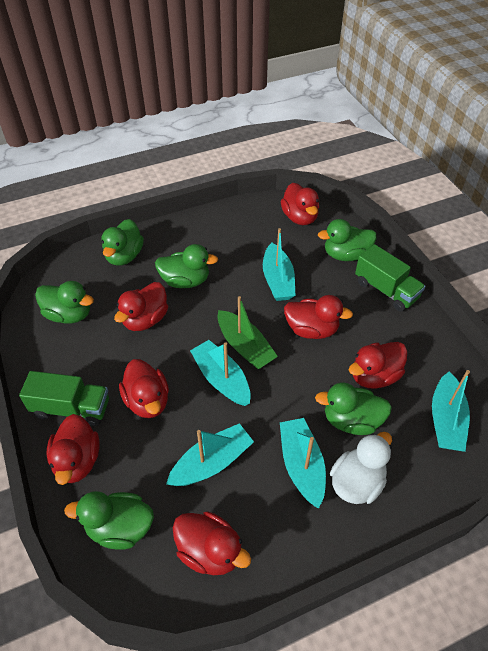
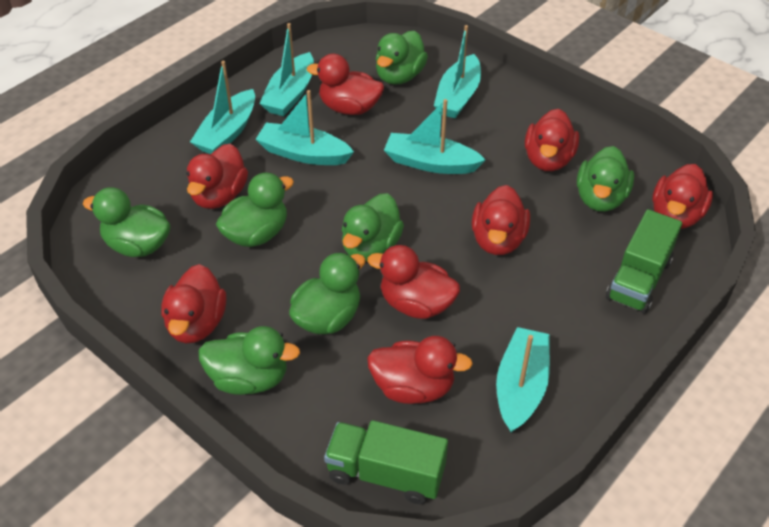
green boat: [218,296,278,369] = 1 -> none = 0
green duck: [35,281,94,324] [64,491,154,550] [101,219,144,266] [155,244,218,288] [315,382,392,435] [318,219,377,261] = 6 -> [83,187,171,257] [198,326,300,395] [216,173,294,247] [289,252,366,334] [342,193,404,261] [376,31,428,85] [577,146,634,212] = 7
red duck: [46,414,100,485] [114,282,168,331] [119,359,169,418] [173,511,251,575] [281,183,319,225] [284,295,353,339] [349,342,407,389] = 7 -> [161,264,226,343] [186,144,248,209] [307,54,384,115] [367,245,460,319] [367,336,473,404] [472,185,530,255] [525,109,579,171] [652,164,713,229] = 8
turquoise boat: [166,423,254,486] [190,340,251,406] [263,228,295,301] [280,418,326,509] [432,370,470,452] = 5 -> [190,61,255,154] [255,90,354,165] [259,23,314,116] [384,99,486,174] [434,25,481,119] [496,327,550,433] = 6
white duck: [330,432,392,504] = 1 -> none = 0

